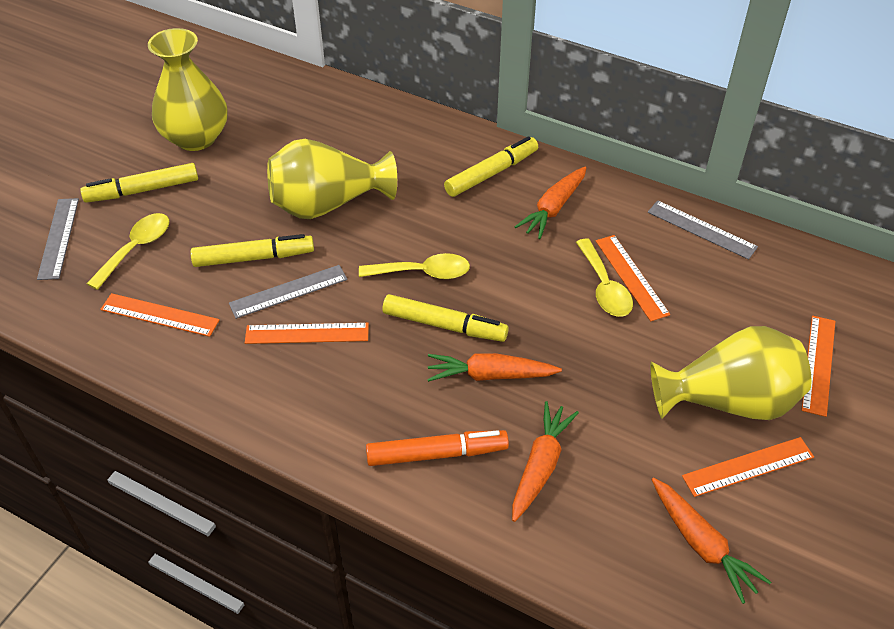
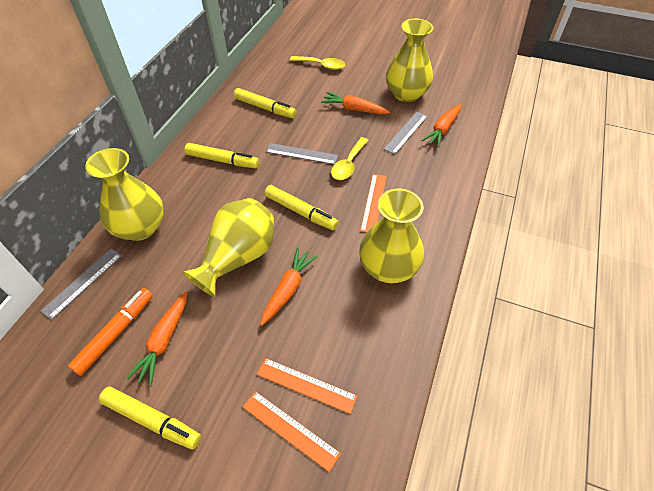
orange ruler: [100,293,220,337] [245,323,369,344] [596,235,670,321] [682,437,814,497] [801,316,835,417] = 5 -> [243,391,341,472] [257,358,358,414] [360,174,387,233] = 3
yellow spoon: [87,213,170,290] [359,253,470,279] [576,238,633,317] = 3 -> [289,56,345,70] [331,137,369,180] = 2
yellow vase: [148,28,228,151] [267,139,397,219] [650,326,812,420] = 3 -> [85,148,164,241] [182,198,274,297] [359,188,424,283] [386,19,433,102] = 4

